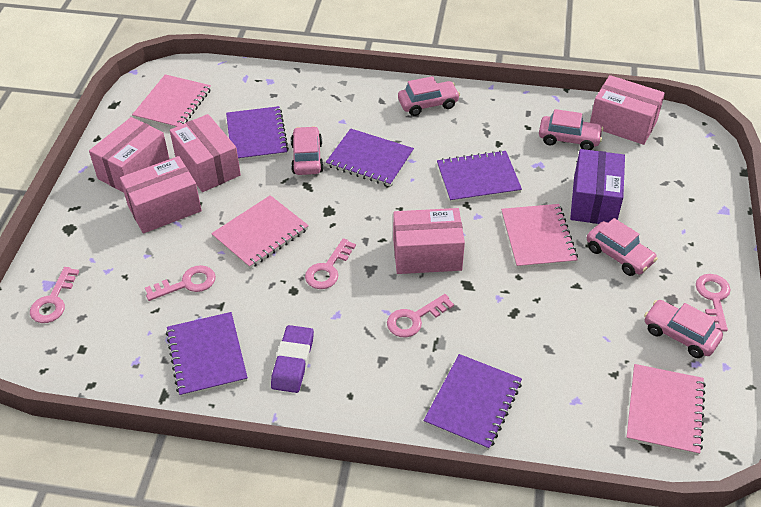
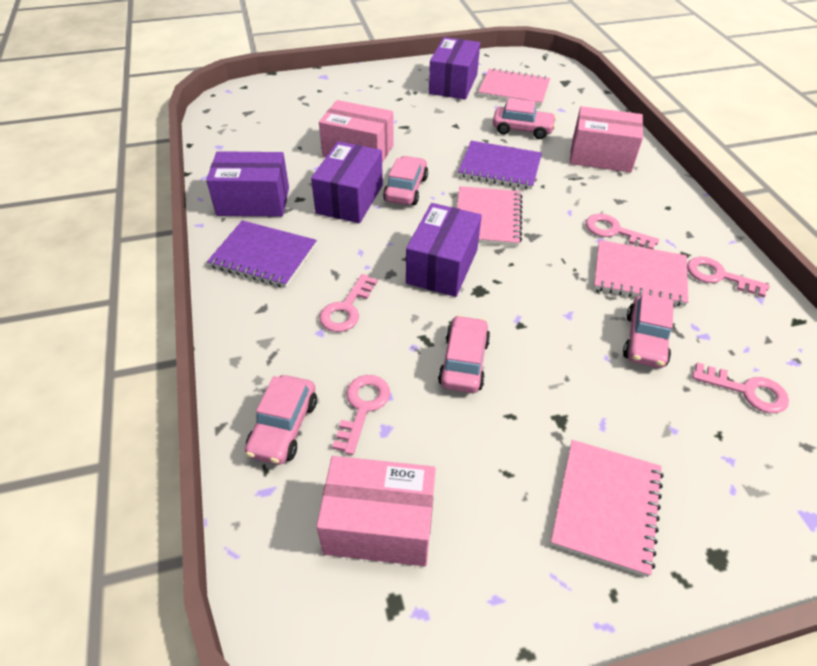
pink box: [89,117,169,193] [120,156,202,233] [169,114,241,192] [393,208,465,274] [590,75,665,145] = 5 -> [316,456,436,566] [319,100,394,163] [570,106,643,172] = 3
purple box: [570,149,625,224] = 1 -> [206,151,289,217] [311,141,383,223] [406,203,482,297] [429,37,480,100] = 4
purple eraser: [271,325,314,393] = 1 -> none = 0
purple notebook: [166,312,248,397] [226,106,289,161] [326,128,414,187] [423,354,522,450] [437,150,522,203] = 5 -> [207,220,317,288] [458,141,542,189] = 2

